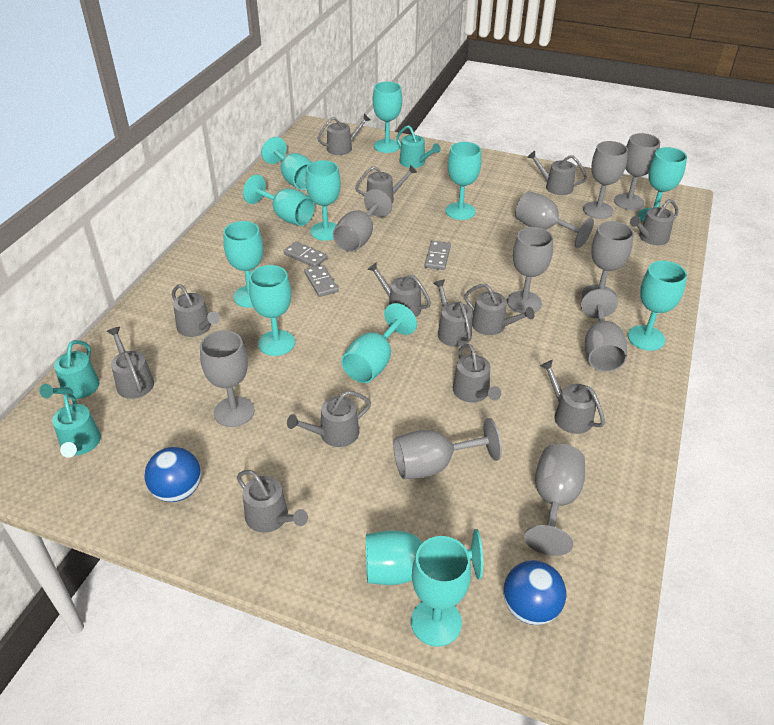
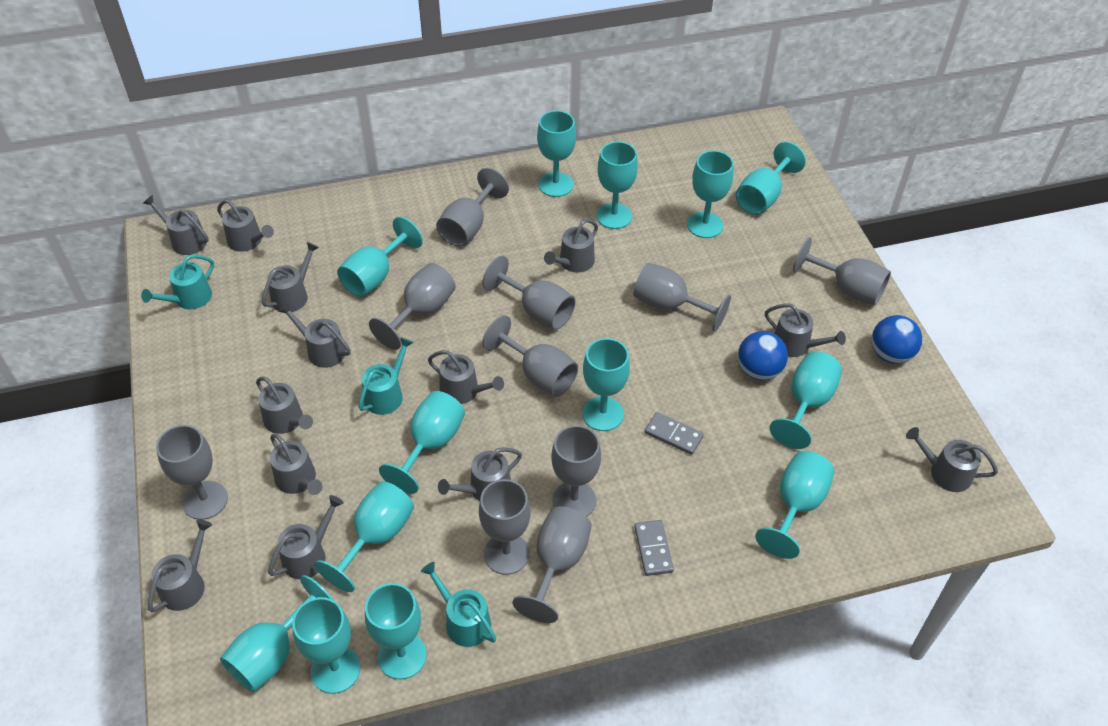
grey domino: [284,241,328,267] [304,265,339,297] [425,241,451,270] = 3 -> [634,520,674,576] [645,412,704,455] = 2
turquoise goblet: [223,221,263,308] [243,175,315,226] [249,265,295,356] [261,137,312,190] [306,160,341,241] [341,303,417,383] [366,529,483,585] [373,82,402,153] [411,536,471,647] [446,142,482,220] [628,261,687,351] [638,147,687,222] = 12 -> [220,575,333,692] [292,597,360,694] [315,481,414,592] [337,217,423,297] [365,583,427,680] [379,391,465,494] [537,110,576,197] [582,338,630,431] [596,141,638,229] [687,150,734,238] [736,142,806,215] [755,451,834,559] [770,351,842,449] = 13

